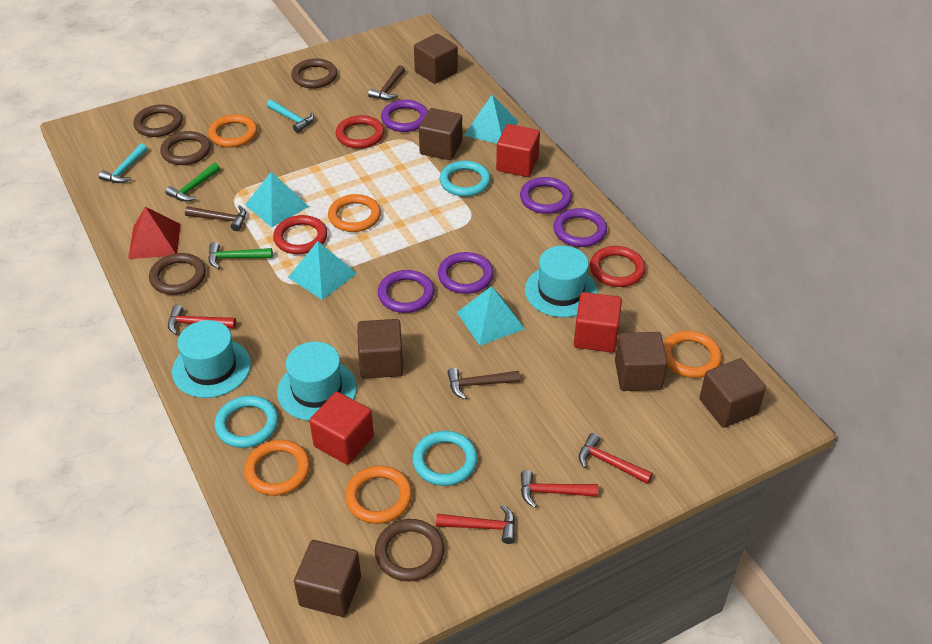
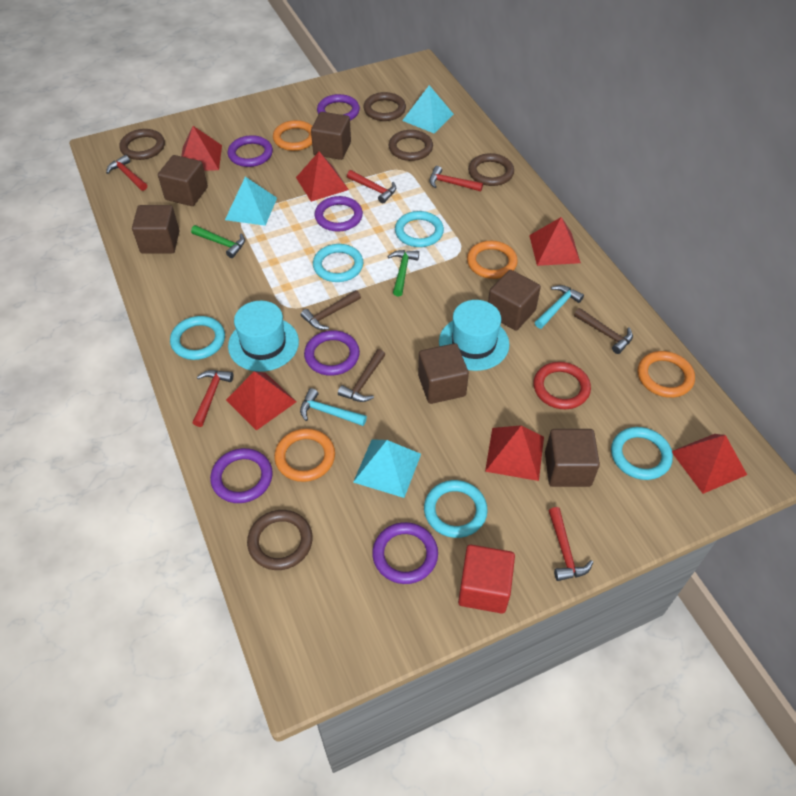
orange ring: [208,114,257,148] [244,440,310,496] [328,194,381,232] [345,466,412,524] [663,331,722,378] = 5 -> [273,120,312,151] [274,428,335,482] [467,241,518,279] [638,351,695,398] = 4
purple ring: [378,270,434,313] [381,100,428,132] [438,252,494,294] [520,177,572,214] [553,208,607,247] = 5 -> [210,448,273,503] [228,135,273,167] [304,330,360,376] [315,196,363,231] [317,94,360,121] [372,522,438,584] = 6
red cube: [309,392,374,465] [496,124,540,177] [574,292,622,353] = 3 -> [458,545,515,614] = 1
red hammer: [168,305,236,335] [436,504,515,544] [521,470,598,508] [579,433,653,484] = 4 -> [106,155,147,191] [193,370,233,427] [347,170,396,203] [429,166,483,192] [549,507,593,581] = 5
red pyramid: [128,207,181,259] = 1 -> [181,126,222,171] [226,371,296,431] [296,152,349,202] [485,425,544,481] [529,217,581,266] [672,434,747,494] = 6
red ring: [273,215,327,254] [336,115,384,149] [590,246,646,287] = 3 -> [533,362,591,409] = 1
turquoise hat: [172,320,251,398] [277,342,357,421] [525,246,598,317] = 3 -> [228,301,299,372] [439,300,509,371] = 2
turquoise pyramid: [245,172,309,227] [288,241,357,300] [457,286,525,346] [464,95,519,144] = 4 -> [225,177,277,226] [353,439,421,498] [402,85,454,133] = 3
turquoise ring: [215,395,278,448] [412,431,478,486] [440,161,491,196] = 3 -> [170,316,225,360] [313,244,363,282] [395,211,444,247] [424,480,488,538] [611,427,673,480] = 5

